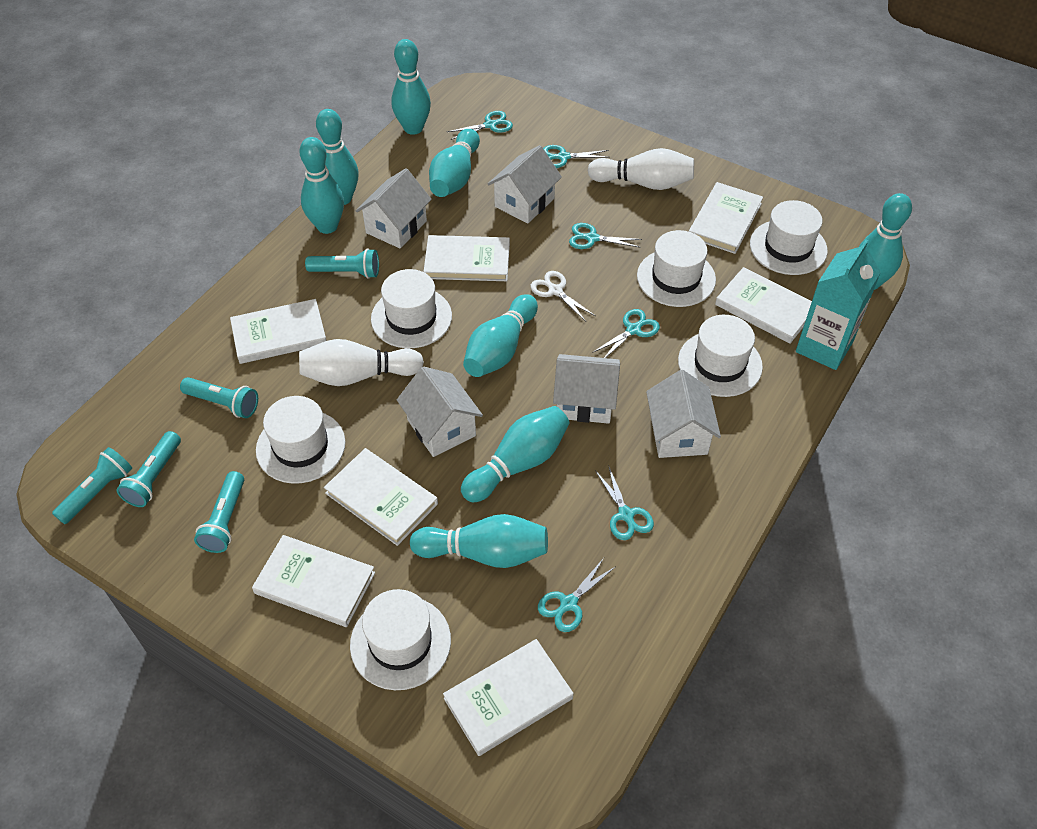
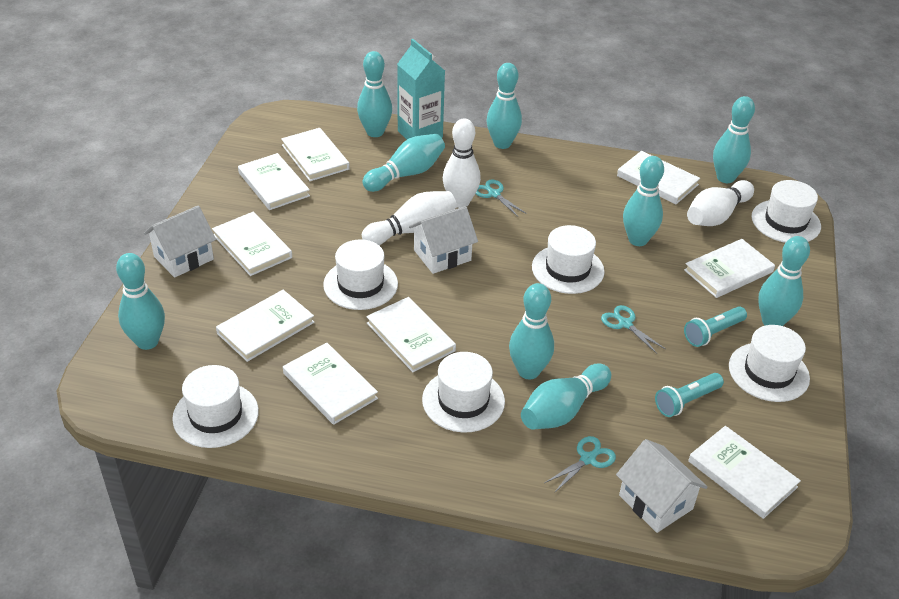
turquoise bowling pin: [299,137,344,234] [316,109,359,205] [391,39,431,135] [410,514,548,568] [429,129,480,197] [461,406,570,502] [463,294,538,377] [859,193,912,290] = 8 -> [116,253,165,350] [357,51,392,137] [363,134,445,192] [487,63,522,149] [509,283,554,379] [521,363,611,430] [623,156,664,246] [713,96,755,183] [758,236,810,326] = 9
turquoise flashlight: [52,447,132,524] [116,431,181,507] [180,377,258,418] [194,471,244,553] [305,249,379,279] = 5 -> [655,373,724,417] [684,306,747,347] = 2
turquoise scissors: [447,111,513,140] [538,558,616,632] [543,145,610,168] [569,223,642,249] [592,309,660,358] [595,465,654,540] = 6 -> [476,179,527,217] [545,436,616,493] [601,305,666,354] = 3
white book: [230,299,327,364] [252,535,375,627] [324,448,438,546] [423,235,510,281] [443,639,574,756] [689,182,763,254] [715,267,812,344] = 7 -> [212,212,292,276] [216,290,315,362] [238,153,310,210] [281,128,350,181] [283,343,378,425] [366,297,456,372] [617,151,700,204] [684,239,775,298] [688,426,801,519] = 9
white bowling pin: [299,339,424,386] [587,148,694,190] = 2 -> [362,191,457,245] [443,118,481,208] [687,180,754,226] = 3
white house: [356,168,432,248] [397,367,483,457] [488,145,562,224] [553,354,620,424] [646,370,721,458] = 5 -> [144,205,216,278] [409,206,478,274] [616,439,708,533] = 3
white scissors: [531,271,595,322] = 1 -> none = 0

